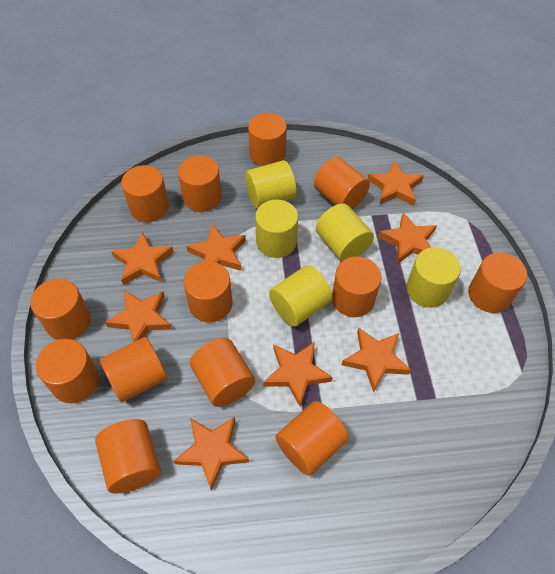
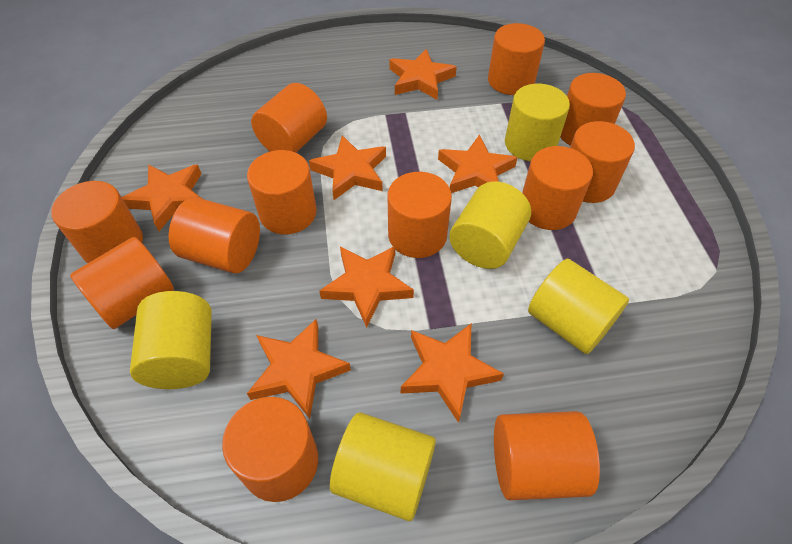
orange cylinder: [30,279,91,340] [36,339,99,403] [95,419,161,494] [100,337,167,402] [121,165,169,222] [178,156,222,212] [183,261,232,322] [190,338,255,407] [248,113,287,166] [276,401,349,476] [314,157,370,209] [332,256,382,317] [468,252,527,313] = 13 -> [51,181,143,263] [70,237,174,329] [169,197,260,273] [222,397,318,502] [247,150,317,234] [251,83,327,153] [387,172,452,258] [488,23,545,95] [494,411,600,500] [522,146,593,230] [560,73,626,146] [570,121,635,203] = 12
orange star: [105,290,172,342] [111,231,174,286] [174,417,249,491] [186,224,246,271] [264,342,333,407] [342,327,411,393] [368,161,424,206] [378,212,437,263] = 8 -> [122,164,202,231] [247,319,351,419] [309,135,386,200] [319,246,414,328] [389,49,457,100] [401,324,504,423] [438,135,518,193] = 7

